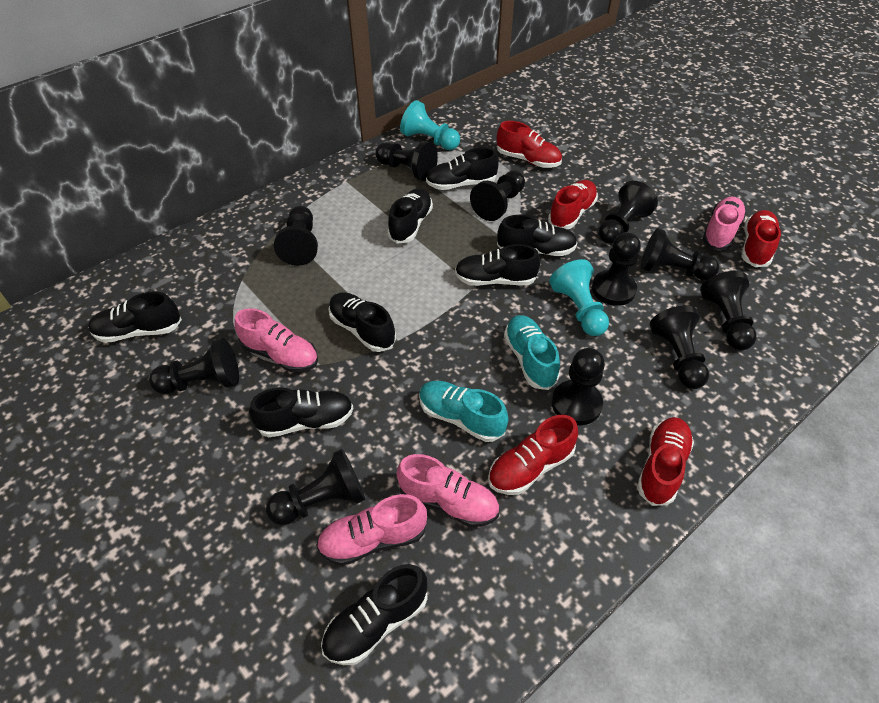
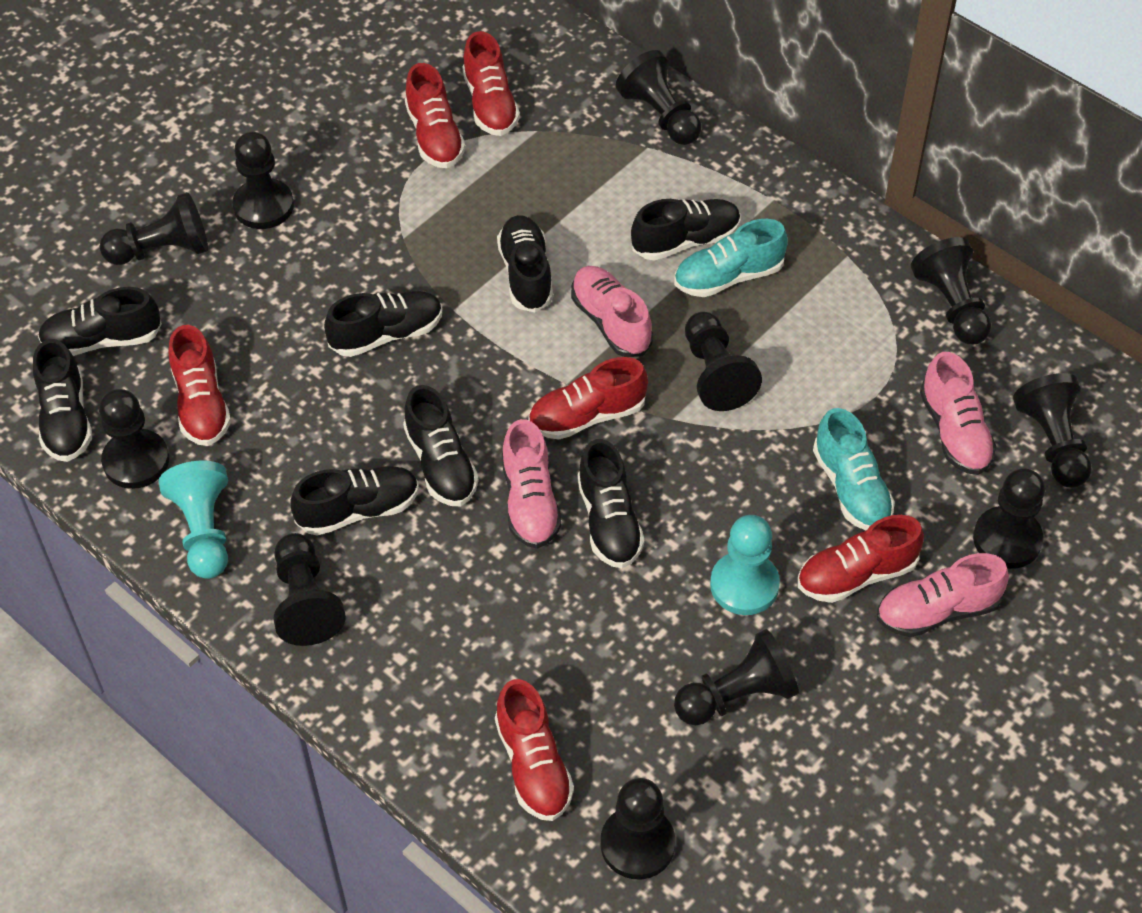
red shoe: [488,415,578,495] [497,121,562,168] [548,180,598,229] [637,417,694,506] [742,210,781,267] = 5 -> [168,325,231,446] [405,63,465,168] [462,31,520,136] [495,679,574,821] [528,357,648,440] [798,515,924,603] = 6

